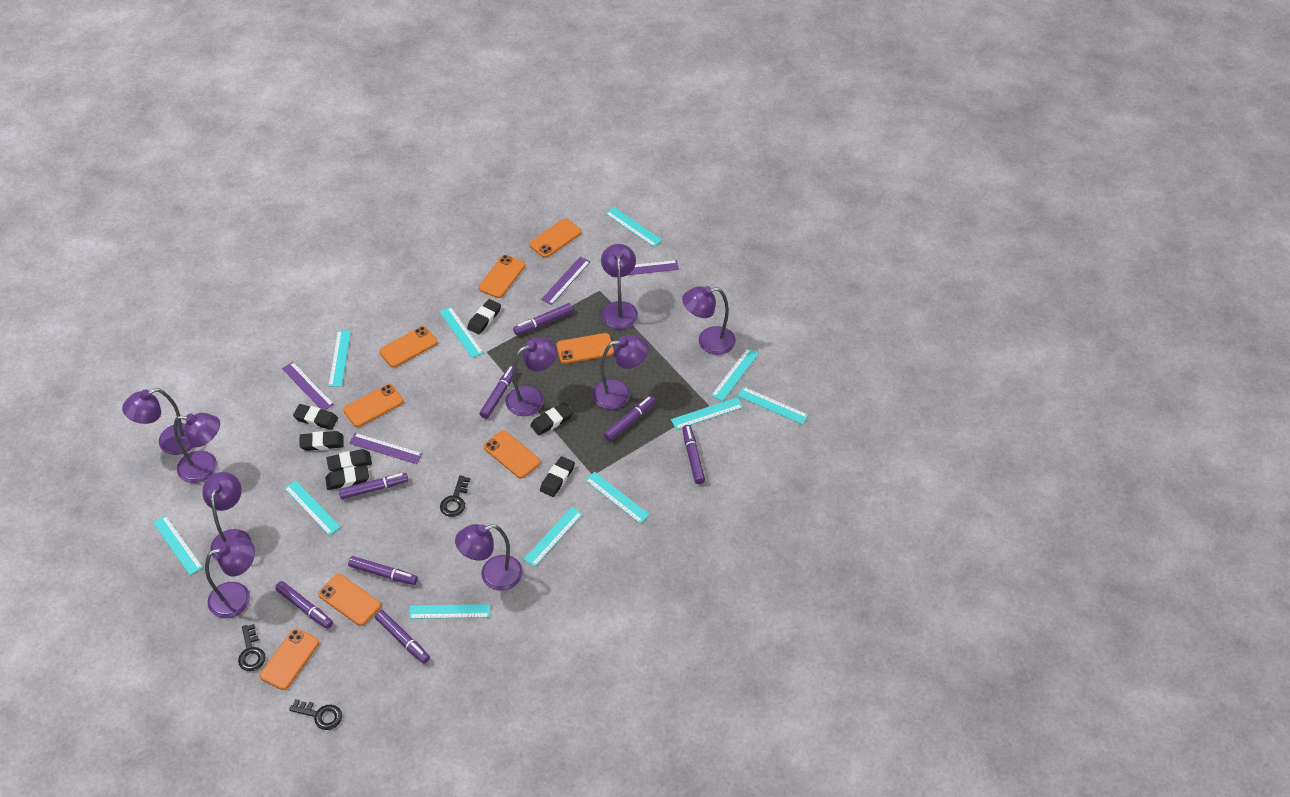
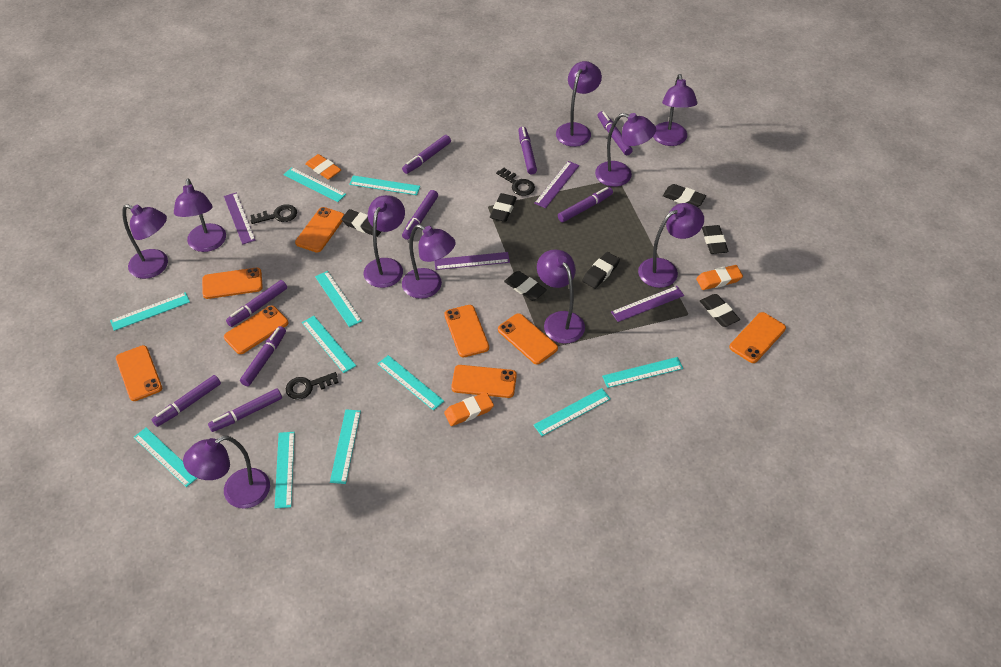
orange eraser: none = 0 -> [305,154,342,180] [444,392,494,426] [696,265,743,290] = 3
purple lamp: [122,388,193,455] [174,413,220,483] [202,472,252,561] [205,538,255,618] [455,524,523,591] [506,337,557,416] [592,335,649,410] [601,244,638,329] [682,286,736,355] = 9 -> [122,204,168,279] [174,179,226,252] [183,436,270,509] [364,195,405,288] [402,224,456,299] [537,250,585,344] [556,61,602,147] [595,113,656,187] [638,203,704,288] [653,74,698,146] = 10
purple marker: [275,581,333,629] [339,473,409,499] [348,556,418,585] [375,610,430,664] [480,365,517,419] [513,303,573,335] [604,395,656,441] [682,425,705,484] = 8 -> [151,375,221,427] [208,389,282,432] [226,280,287,327] [240,326,286,386] [402,135,451,174] [402,190,438,240] [518,126,537,174] [558,187,613,222] [598,111,633,155] = 9

